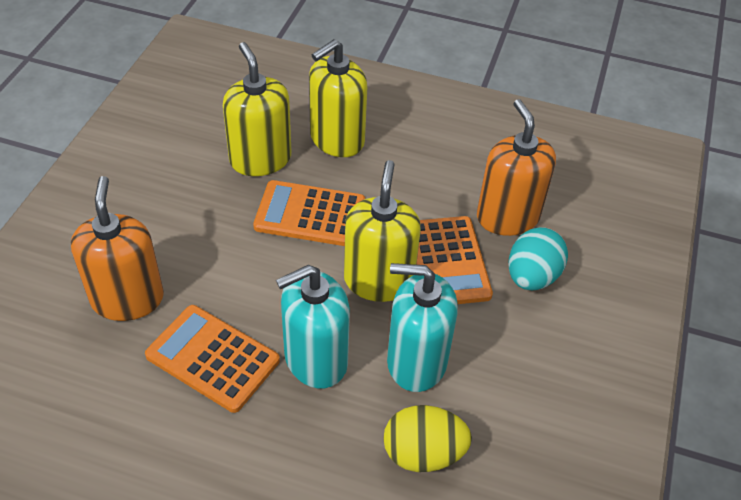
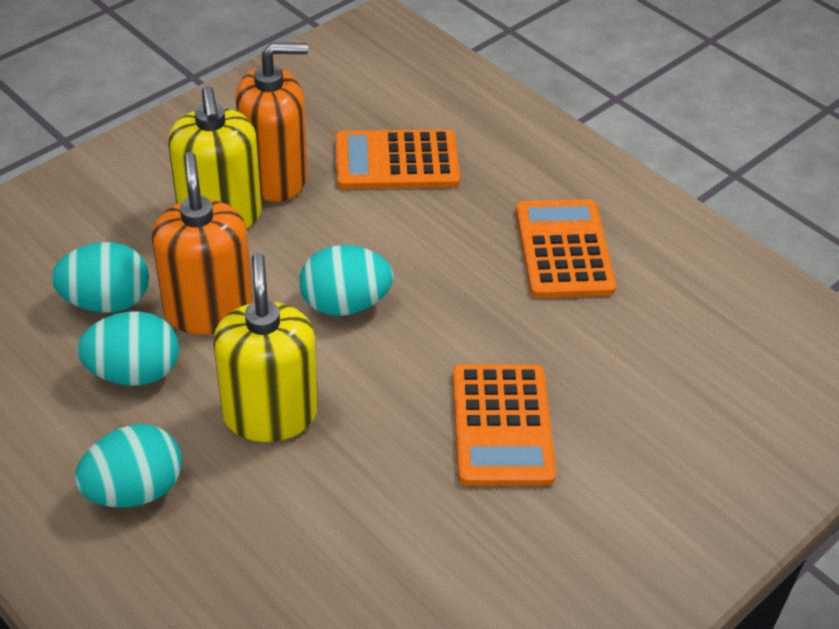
turquoise egg: [508,227,568,291] = 1 -> [51,242,149,313] [75,424,182,508] [77,312,179,386] [299,245,393,316] = 4
turquoise soap dispenser: [276,265,350,389] [387,263,458,392] = 2 -> none = 0
yellow egg: [383,405,472,472] = 1 -> none = 0
yellow soap dispenser: [223,42,291,176] [309,39,367,157] [344,160,421,302] = 3 -> [168,86,261,229] [213,253,318,442] = 2

